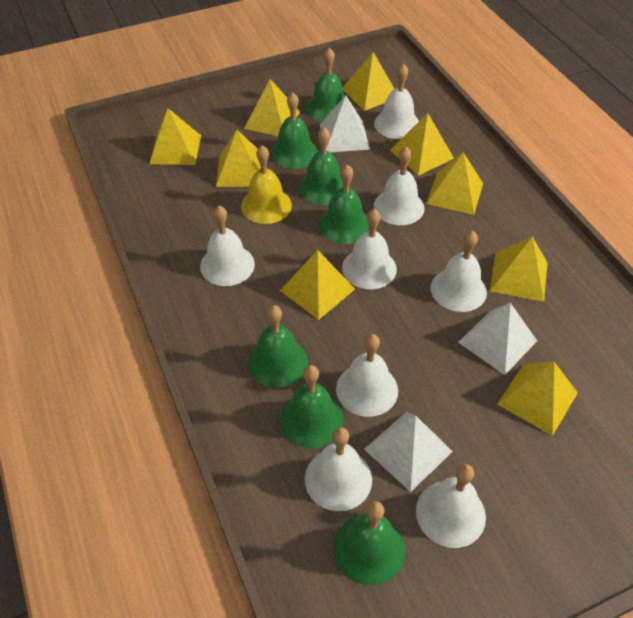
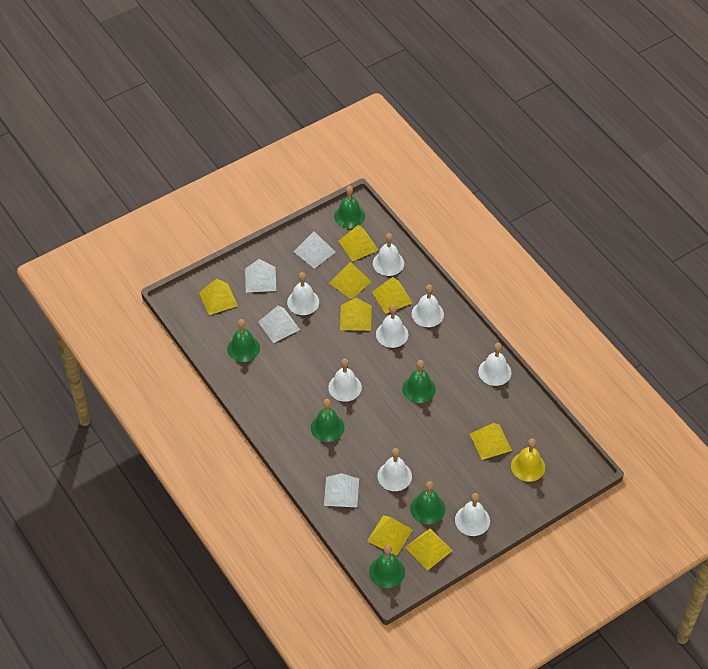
green bell: [248,305,308,388] [271,92,318,169] [280,365,343,448] [299,127,343,205] [306,48,344,122] [319,165,369,244] [334,501,405,585] = 7 -> [227,319,260,362] [311,399,345,442] [334,186,365,228] [369,545,405,588] [402,360,436,403] [410,481,445,524] = 6
white pyramid: [320,95,370,152] [364,412,453,492] [458,303,537,375] = 3 -> [245,259,276,292] [258,306,300,343] [294,231,335,268] [324,473,359,507] = 4
yellow pyramid: [150,108,201,165] [216,130,261,187] [244,79,300,136] [280,250,355,320] [343,52,395,111] [390,113,454,176] [426,152,483,215] [490,236,548,302] [497,362,578,436] = 9 -> [199,279,238,315] [329,262,372,300] [339,225,378,262] [340,298,372,331] [367,515,413,556] [372,277,413,314] [405,528,453,570] [470,423,512,460] = 8

